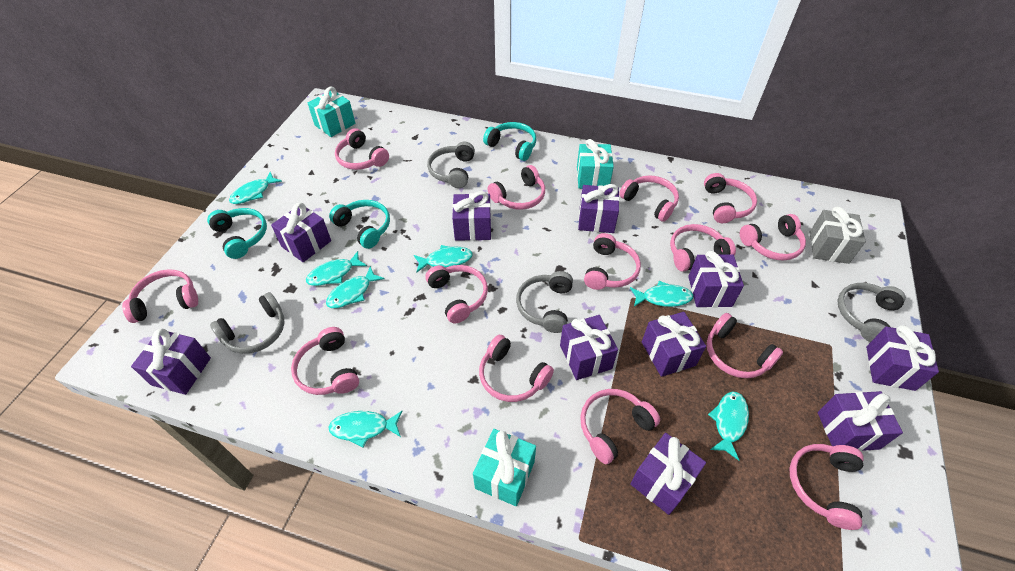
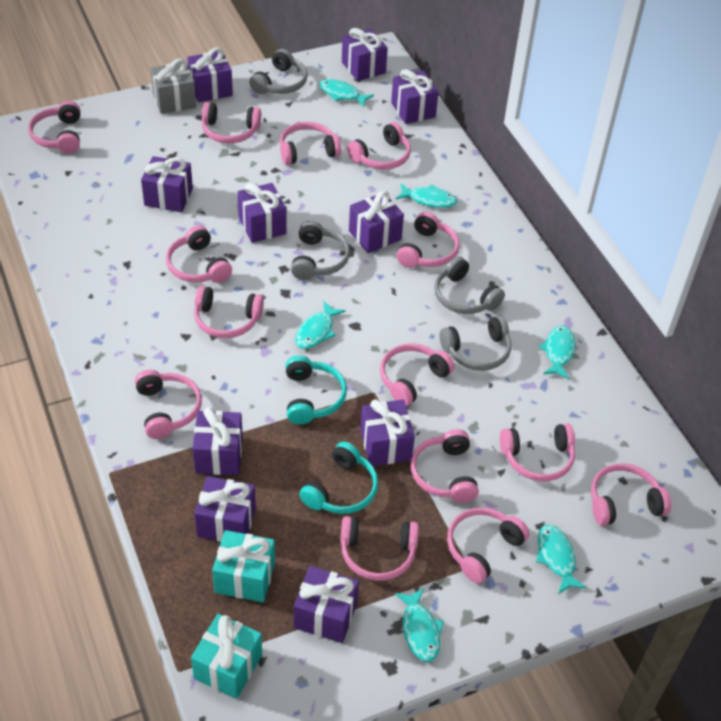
turquoise fish: [229,172,282,204] [306,251,367,286] [326,266,385,308] [329,411,402,448] [414,245,473,272] [630,281,693,307] [708,392,749,461] = 7 -> [295,301,346,349] [319,79,374,107] [395,588,444,662] [396,184,457,208] [536,525,587,594] [539,325,576,379] = 6
turquoise gift: [308,87,355,137] [473,429,536,506] [577,139,614,189] = 3 -> [191,614,262,699] [212,530,275,602] = 2
turquoise headphones: [207,208,267,259] [329,200,390,249] [483,122,537,161] = 3 -> [285,356,347,424] [299,442,378,514] = 2

